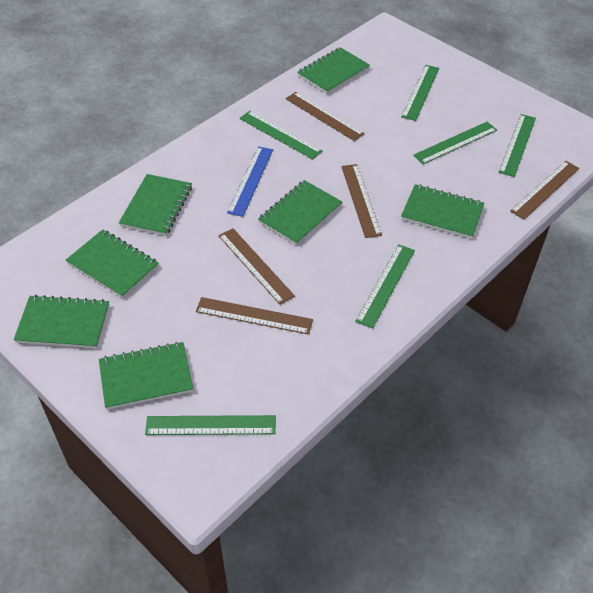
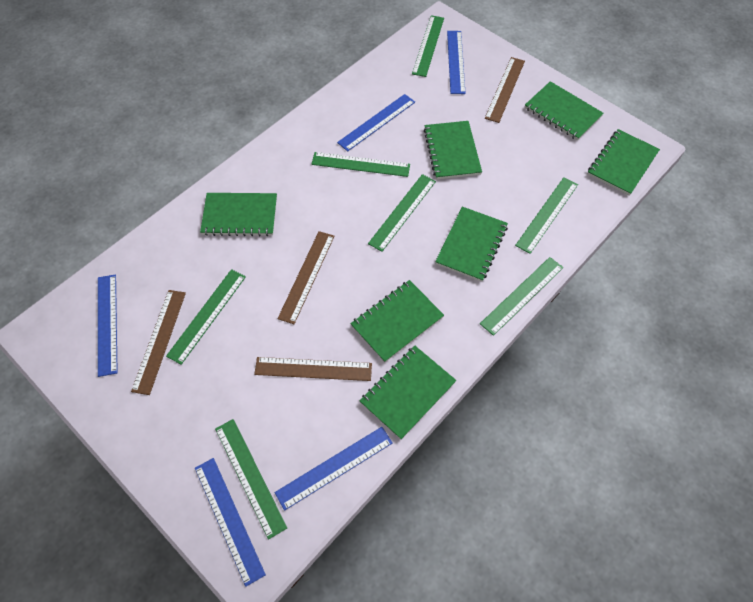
blue ruler: [227,146,273,217] = 1 -> [98,274,118,377] [195,458,266,587] [275,427,393,511] [337,94,415,151] [447,31,466,94] = 5
brown ruler: [196,297,313,335] [218,228,295,305] [286,92,365,141] [341,164,382,238] [510,161,579,220] = 5 -> [131,290,186,395] [254,357,372,381] [277,231,334,324] [485,57,525,123] = 4
green ruler: [145,415,276,435] [239,111,322,159] [355,244,415,329] [401,65,439,121] [413,122,497,164] [499,114,536,177] = 6 -> [166,269,246,365] [215,419,287,539] [311,152,410,177] [368,174,436,252] [412,15,444,77] [480,257,563,336] [515,177,578,254] = 7

